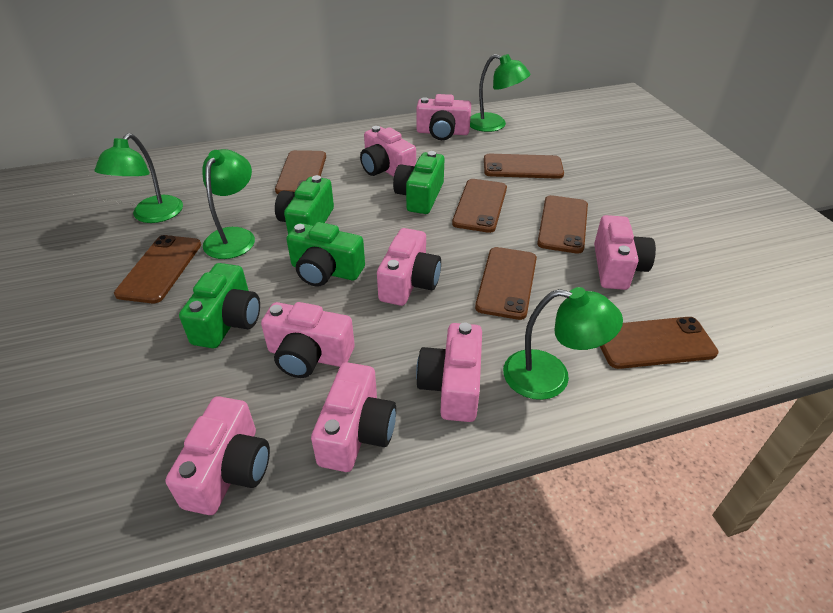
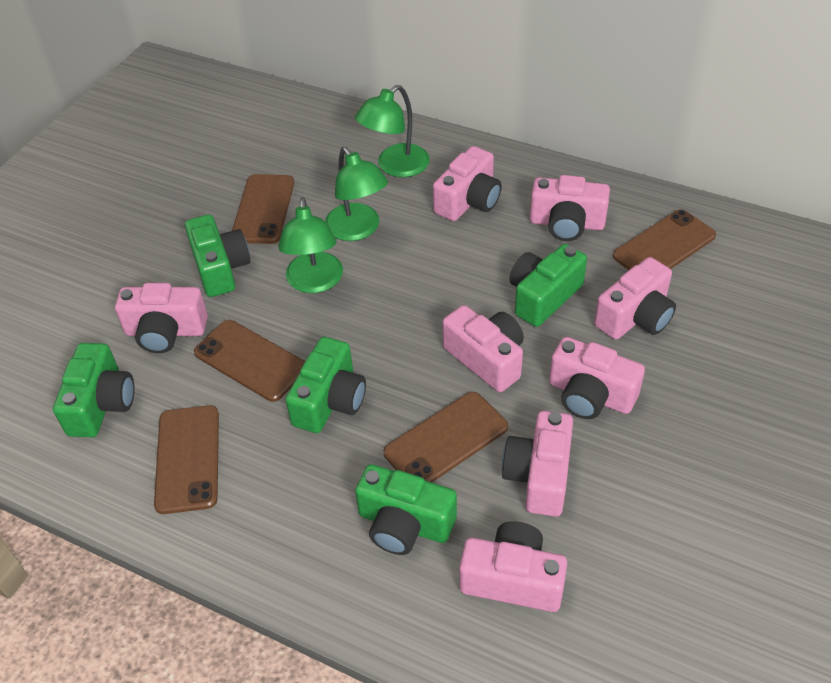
brown phone: [114,235,201,303] [275,150,326,194] [452,179,507,233] [475,247,537,320] [484,154,564,179] [537,195,588,254] [600,317,719,369] = 7 -> [154,405,219,514] [194,320,305,402] [232,174,294,244] [383,392,508,482] [613,210,716,270] = 5
green camera: [179,263,260,348] [275,175,334,234] [286,222,365,287] [393,151,445,214] = 4 -> [53,343,135,437] [185,214,251,297] [285,337,366,433] [355,464,457,555] [510,244,587,327] = 5
green lamp: [95,133,183,223] [202,149,255,259] [470,54,530,132] [503,287,623,400] = 4 -> [278,197,343,293] [325,147,388,241] [355,85,430,177] = 3

